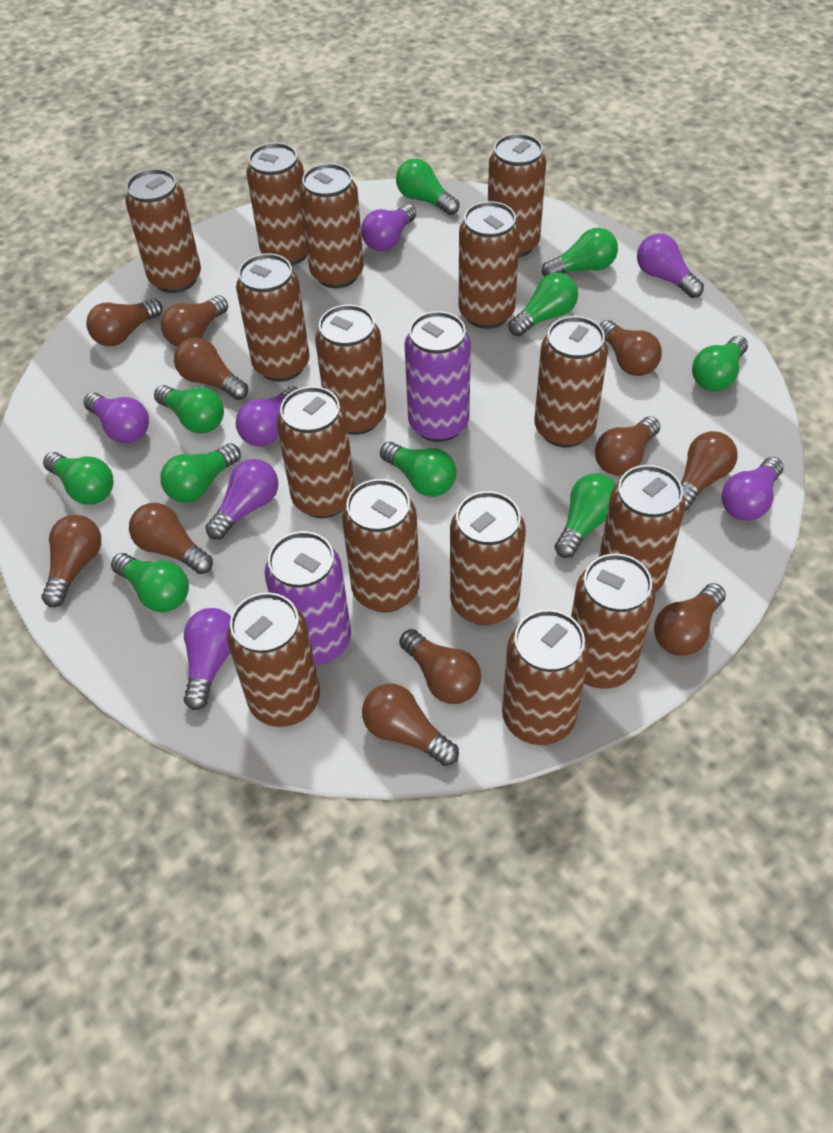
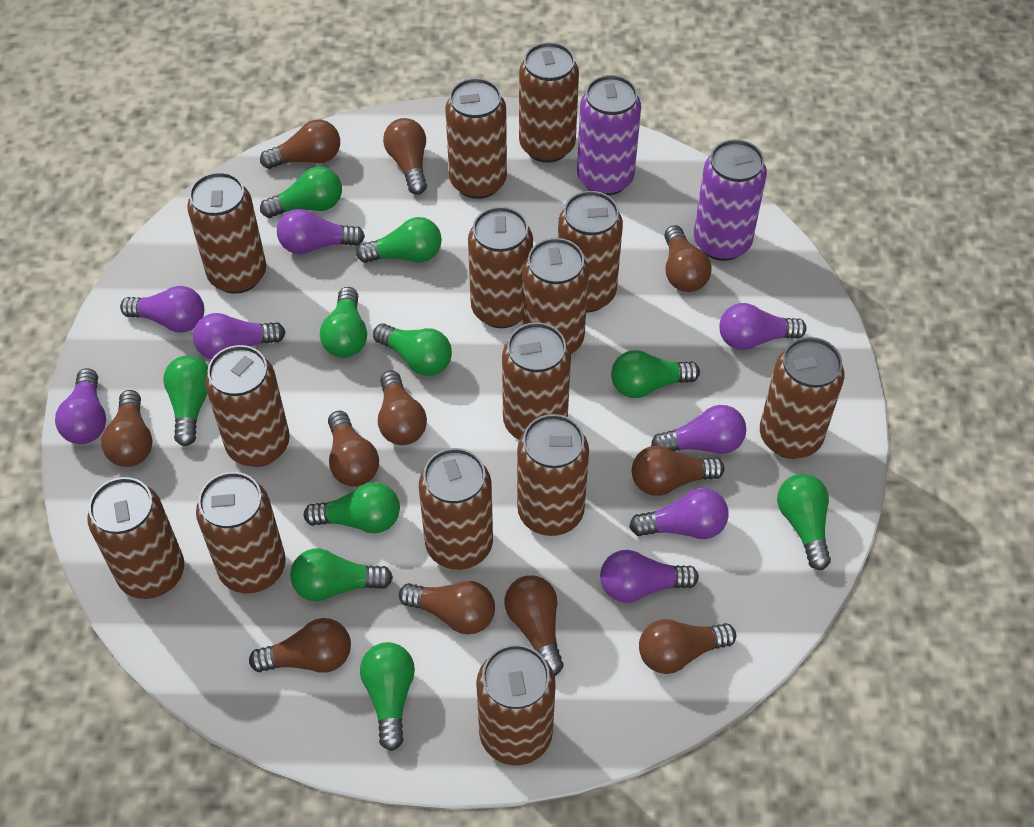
brown can: [125,169,201,293] [227,592,320,727] [236,253,309,382] [246,142,307,266] [277,386,355,518] [299,163,364,288] [315,305,386,435] [342,479,420,613] [450,491,526,625] [459,201,520,329] [488,133,546,258] [502,609,589,745] [534,316,608,447] [571,554,656,689] [599,465,686,592] = 15 -> [88,477,184,599] [187,172,266,294] [196,472,286,593] [205,345,290,467] [419,448,493,570] [445,78,507,199] [468,207,533,328] [476,644,556,766] [502,322,571,440] [517,414,589,536] [519,42,579,163] [522,238,589,354] [558,191,623,312] [760,337,844,459] = 14
purple light bulb: [83,392,149,443] [184,608,231,710] [205,459,278,540] [236,386,298,447] [361,204,416,251] [637,234,704,298] [721,457,784,521] = 7 -> [55,368,106,444] [120,286,204,332] [193,313,286,359] [277,209,365,254] [600,550,699,603] [629,488,729,539] [651,405,746,454] [719,303,807,350] = 8

